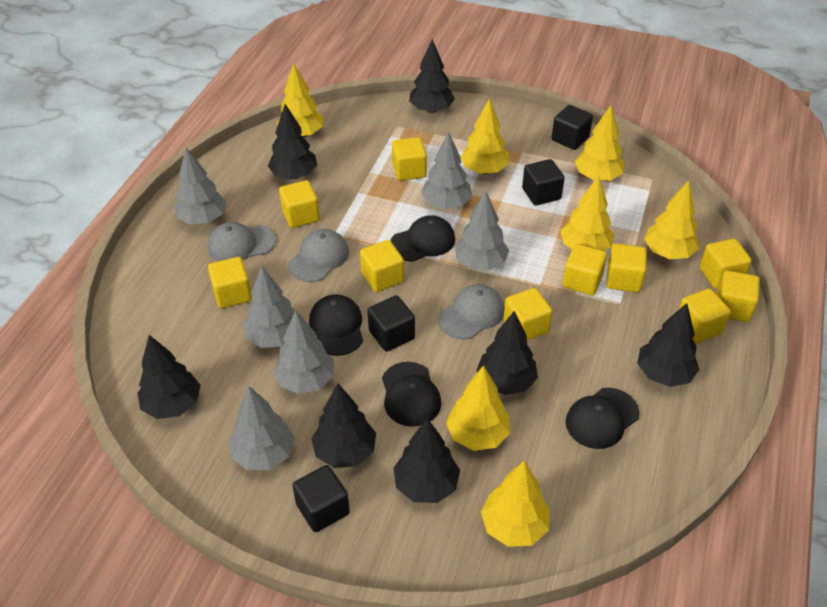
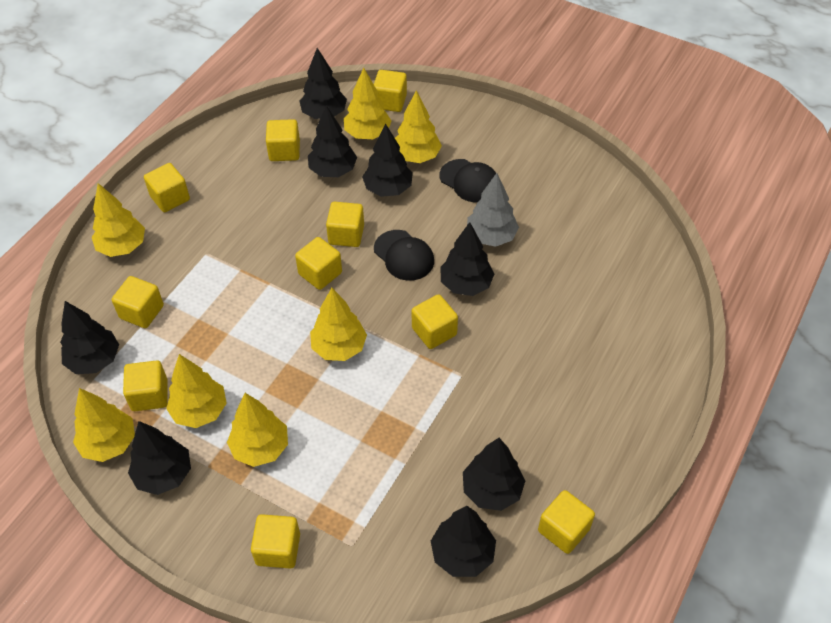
black cap: [309,294,363,356] [382,362,441,427] [390,215,455,262] [566,388,639,449] = 4 -> [374,230,434,281] [440,159,496,203] = 2
black cube: [292,465,350,532] [367,295,415,352] [522,159,565,206] [552,105,593,150] = 4 -> none = 0
black tree: [138,335,201,419] [268,104,317,179] [311,383,376,468] [393,418,460,503] [409,39,455,113] [476,311,538,395] [637,303,699,387] = 7 -> [60,301,119,374] [128,421,191,495] [299,48,347,119] [308,105,357,177] [362,124,413,197] [431,506,496,577] [440,222,494,296] [463,438,525,511] = 8
grey cap: [207,222,276,261] [288,229,349,282] [438,284,505,340] = 3 -> none = 0
grey tree: [174,147,226,225] [230,386,295,470] [243,266,295,348] [273,310,334,394] [421,131,472,209] [455,191,509,270] = 6 -> [467,173,519,247] = 1

